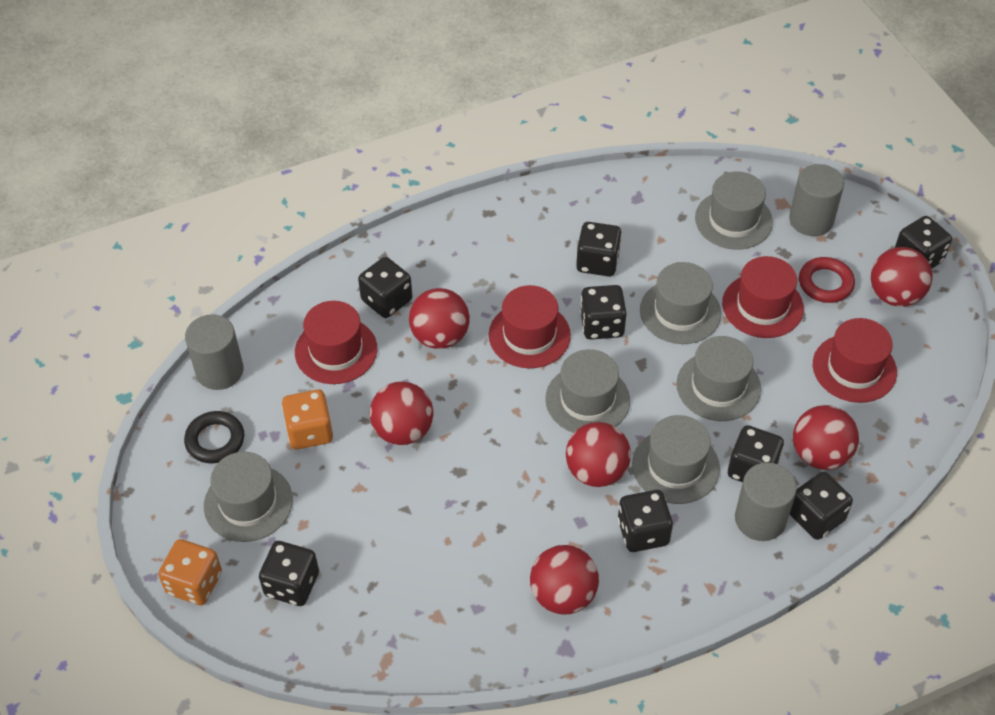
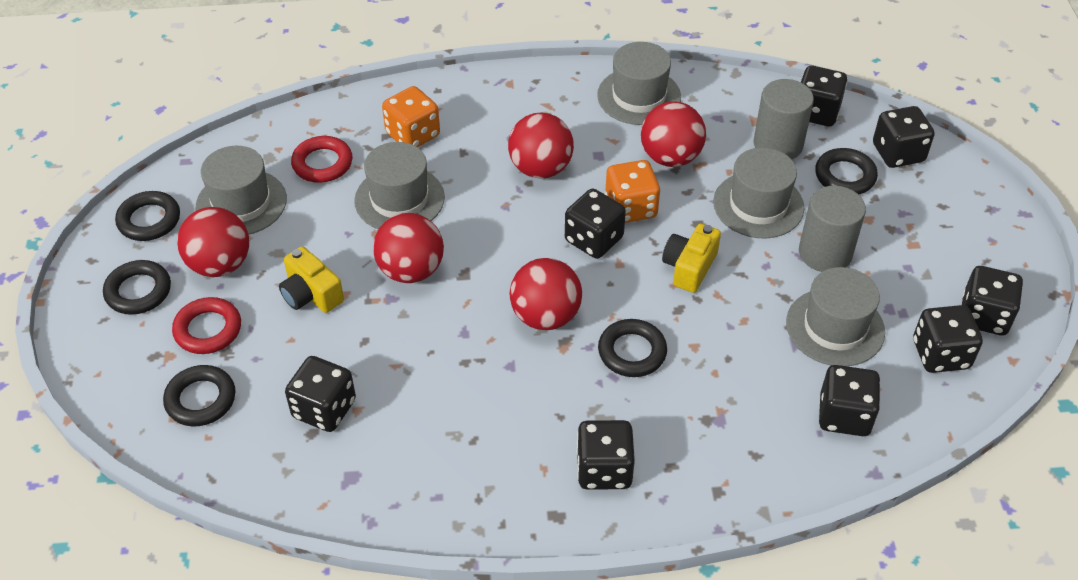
black ring: [184,411,244,463] = 1 -> [103,260,171,315] [115,191,180,241] [163,365,235,426] [598,319,667,377] [815,148,878,195] = 5
grey cylinder: [185,314,244,390] [735,462,797,541] [789,164,844,236] = 3 -> [754,79,814,159] [799,186,866,272] = 2
grey hat: [204,452,293,542] [545,349,630,433] [632,415,720,504] [640,262,721,344] [676,336,761,421] [695,171,773,250] = 6 -> [195,146,287,235] [354,142,445,229] [597,42,681,125] [713,148,804,238] [786,267,885,366] = 5
red ball: [369,381,434,445] [409,288,470,349] [530,545,599,615] [566,422,631,487] [793,405,859,470] [871,247,933,307] = 6 -> [177,207,249,277] [373,213,444,283] [508,112,574,179] [510,258,582,330] [641,101,706,167] = 5
red hat: [295,301,377,384] [489,285,571,368] [722,256,804,338] [813,318,897,403] = 4 -> none = 0
red ring: [799,257,855,303] = 1 -> [172,297,241,354] [291,136,352,183] = 2
yellow camera: none = 0 -> [279,246,344,313] [662,223,721,293] = 2

